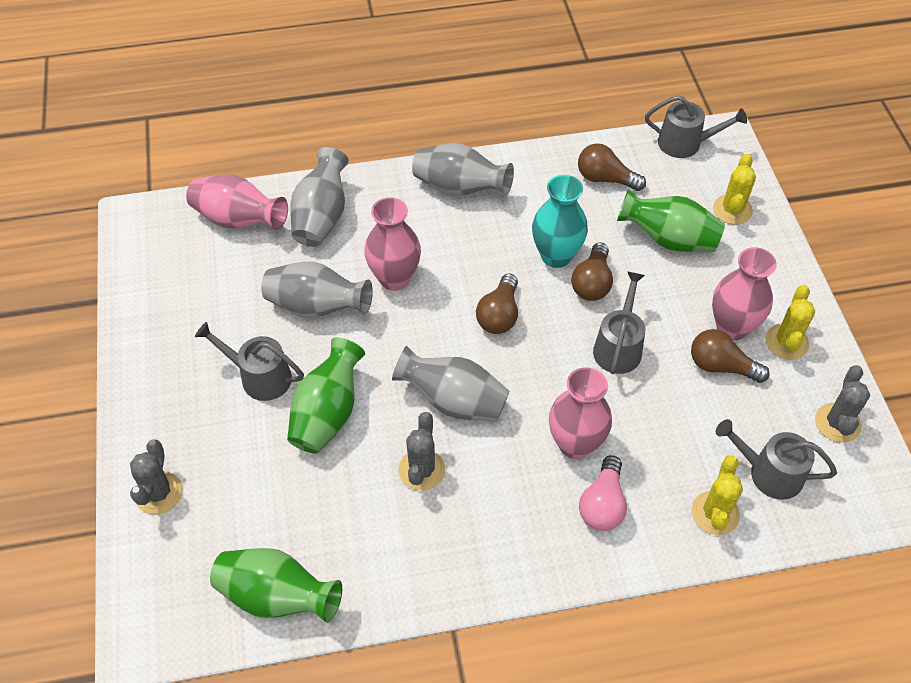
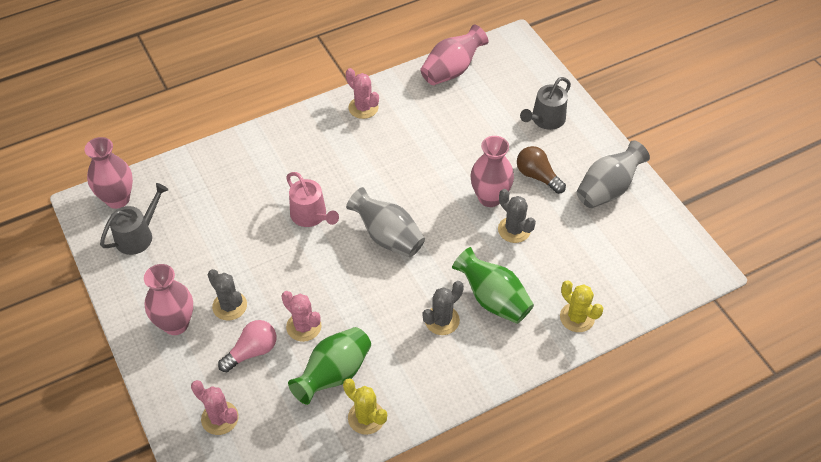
brown light bulb: [476,273,518,334] [571,242,613,301] [578,143,646,191] [691,329,770,383] = 4 -> [517,146,566,194] = 1
green vase: [210,548,342,623] [287,337,365,454] [617,189,725,252] = 3 -> [288,327,371,405] [452,247,534,324] = 2
grey vase: [261,261,373,318] [290,147,349,247] [392,346,509,422] [412,143,514,196] = 4 -> [346,187,425,257] [576,140,650,208] = 2
grey watering can: [195,322,304,401] [593,271,645,374] [645,95,747,158] [716,419,837,500] = 4 -> [100,183,168,255] [520,77,571,130] = 2
pink cactus: none = 0 -> [191,380,239,435] [281,291,321,342] [346,68,379,119] = 3
pink watering can: none = 0 -> [286,172,339,227] = 1
turquoise vase: [532,175,588,268] = 1 -> none = 0
yellow cactus: [692,455,743,535] [713,154,756,225] [766,285,815,360] = 3 -> [343,378,387,435] [560,280,603,332] = 2

